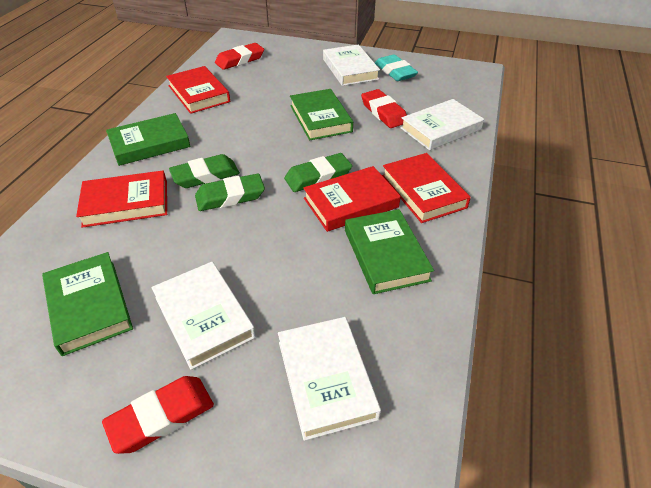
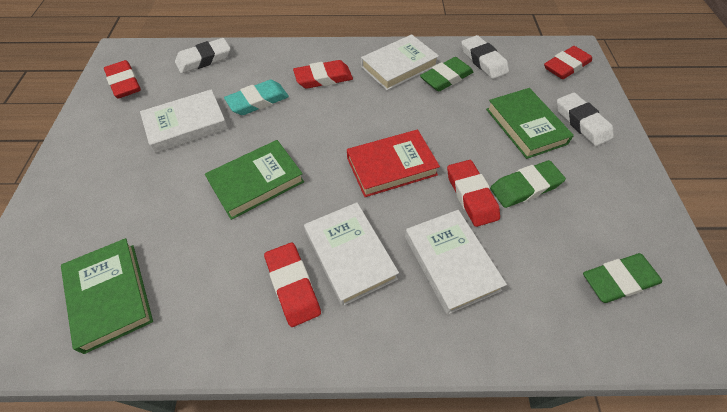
green book: [42,252,133,356] [106,113,190,166] [290,89,353,140] [345,209,434,294] = 4 -> [61,238,153,354] [205,140,304,220] [486,88,574,159] = 3
red book: [76,170,167,228] [166,66,230,114] [303,166,401,232] [382,153,471,223] = 4 -> [347,130,440,197] = 1
red eraser: [102,376,214,454] [215,43,264,70] [361,89,407,128] = 3 -> [104,60,141,98] [264,243,321,327] [293,60,353,89] [447,160,500,227] [544,46,592,79] = 5
white eraser: none = 0 -> [175,38,231,73] [461,35,509,79] [557,92,614,146] = 3

